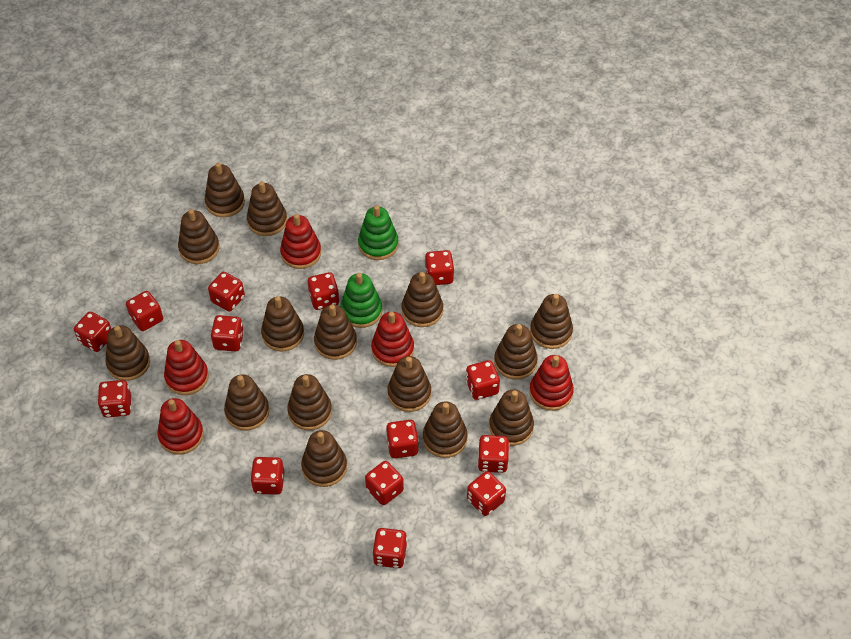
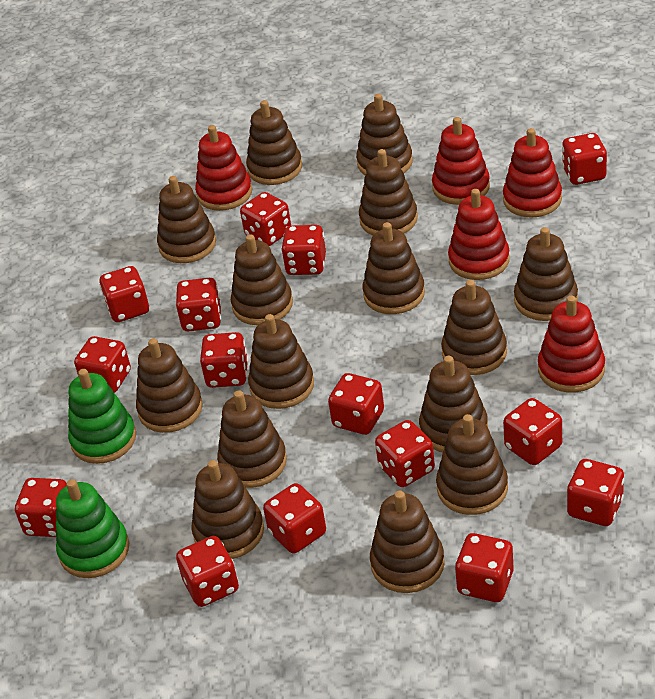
red dice: [74,311,111,352] [98,380,131,418] [126,291,163,331] [208,272,245,311] [211,315,244,352] [250,457,284,495] [308,272,339,310] [365,461,404,505] [372,528,407,568] [386,420,419,458] [425,250,454,285] [466,360,500,400] [467,471,506,516] [478,435,509,473] = 14 -> [15,478,67,537] [74,336,131,393] [99,266,149,322] [176,278,221,331] [176,536,239,607] [200,332,248,388] [240,192,291,246] [263,483,326,553] [281,225,326,275] [328,373,384,435] [375,420,435,487] [455,533,514,602] [503,398,562,465] [562,133,607,185] [567,459,624,526] = 15

